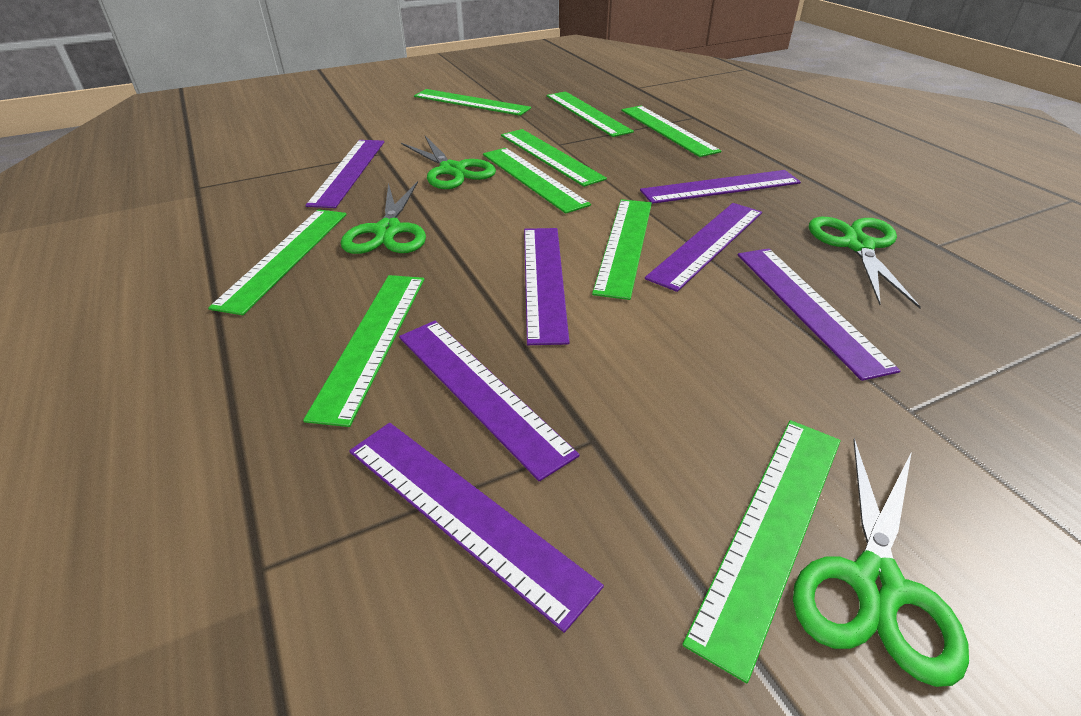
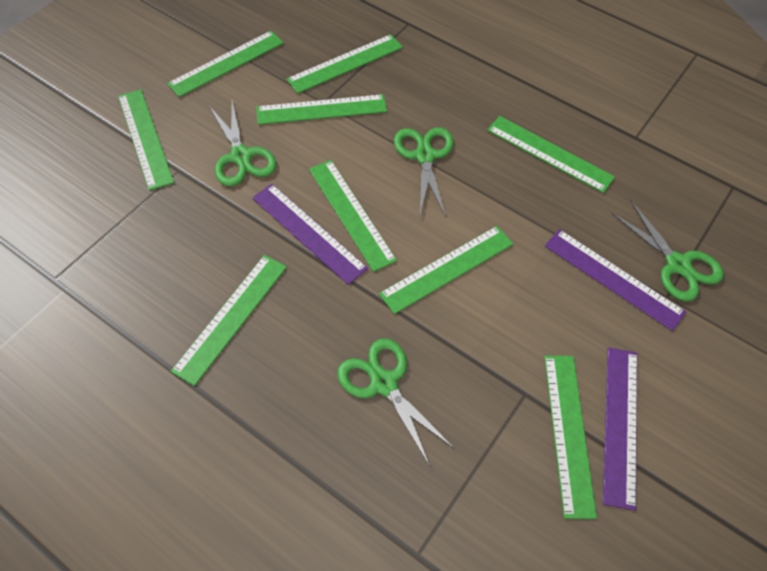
purple ruler: [306,140,384,208] [349,423,604,633] [399,321,580,481] [524,228,570,345] [640,170,801,204] [645,203,762,292] [738,248,900,381] = 7 -> [252,184,368,285] [545,229,686,331] [603,347,637,511] = 3

